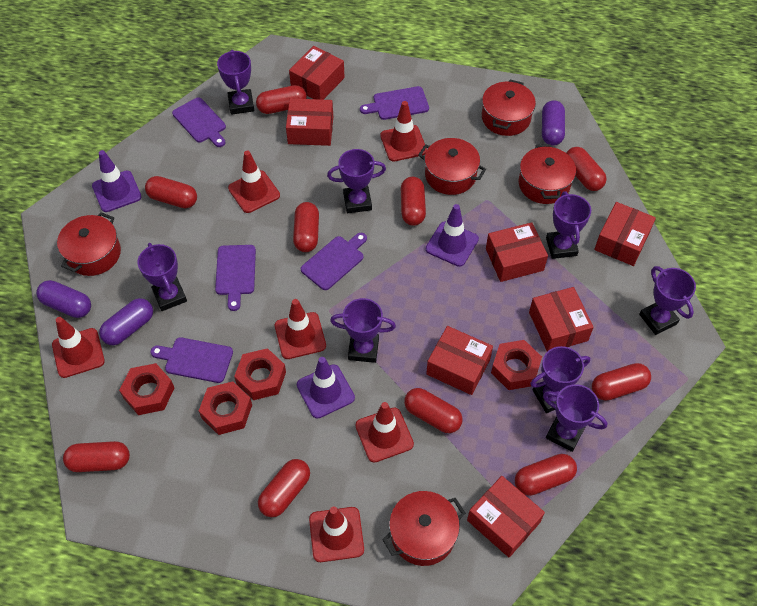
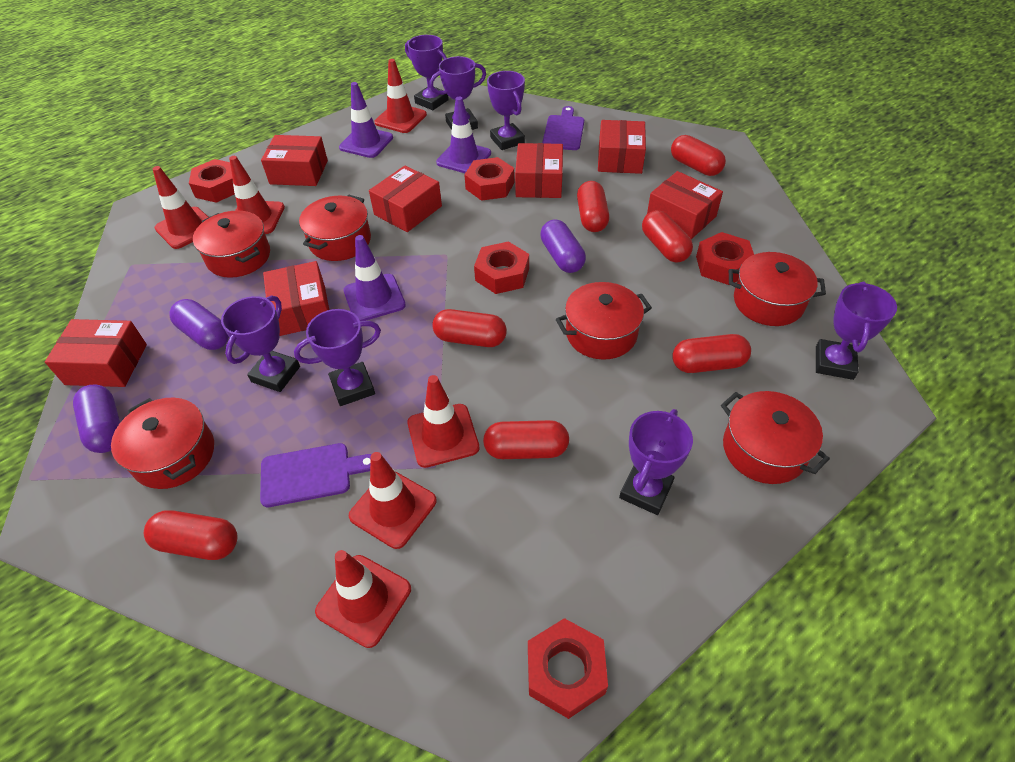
purple cutting board: [150,337,233,383] [172,97,226,147] [215,245,256,311] [301,233,367,290] [360,86,429,120] = 5 -> [260,443,371,507] [542,106,584,150] = 2
purple trophy: [137,243,187,311] [217,50,254,115] [327,149,386,213] [330,298,396,363] [530,346,590,413] [543,384,608,452] [546,191,591,259] [639,266,696,335] = 8 -> [221,295,300,392] [294,309,381,406] [405,35,449,110] [429,56,486,130] [487,71,525,150] [619,409,693,515] [816,281,897,380] = 7
red capsule: [63,441,130,472] [145,176,197,208] [256,85,307,114] [258,459,310,517] [293,202,319,252] [401,177,426,226] [404,388,463,433] [515,454,577,496] [566,147,607,191] [592,363,651,401] = 10 -> [144,510,237,560] [432,309,507,347] [483,420,569,459] [577,181,609,232] [642,210,693,263] [671,135,726,176] [672,334,751,373] = 7
red nut: [119,363,174,415] [199,381,252,435] [234,348,286,400] [491,340,542,390] = 4 -> [189,159,235,203] [464,157,515,201] [474,241,529,294] [528,618,608,719] [696,232,754,285] = 5
red pot: [57,212,121,276] [382,491,466,566] [418,138,486,195] [482,80,536,136] [519,144,576,204] = 5 -> [111,398,214,489] [193,211,270,278] [299,195,371,261] [556,282,652,360] [721,391,830,484] [729,252,826,326] = 6

